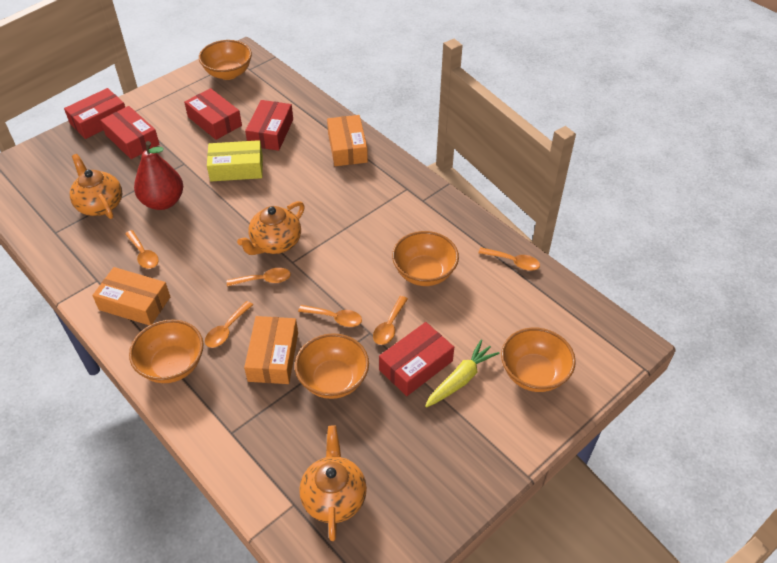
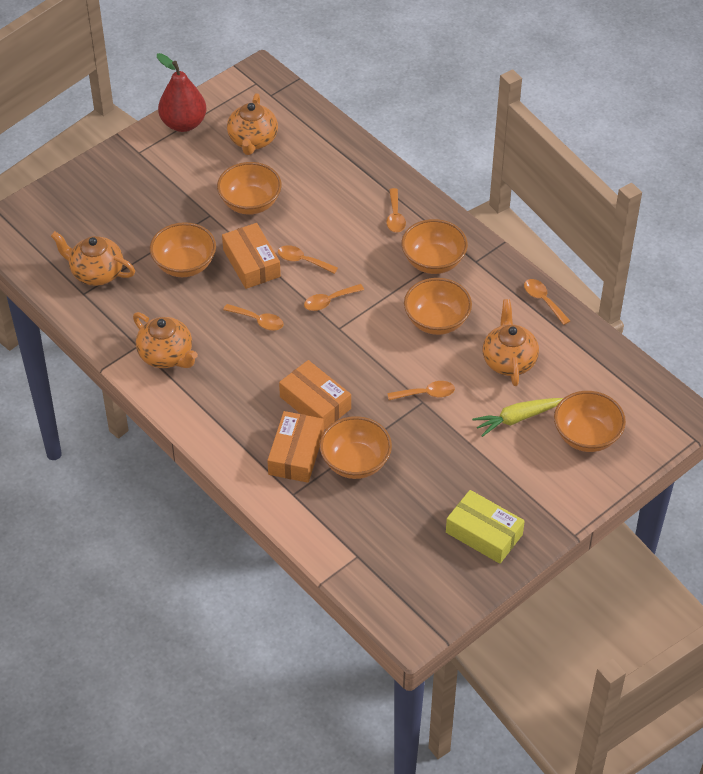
orange bowl: [129,319,203,383] [199,40,252,80] [295,333,369,399] [392,231,459,286] [501,328,576,392] = 5 -> [150,222,216,277] [217,162,282,215] [320,416,392,479] [402,219,468,274] [404,278,472,335] [554,391,626,452] = 6
orange teapot: [70,154,122,219] [237,201,305,255] [299,425,367,541] = 3 -> [51,231,135,286] [133,312,198,368] [227,93,278,155] [483,299,539,386] = 4
red box: [64,88,125,139] [100,106,160,159] [184,88,242,140] [245,100,293,151] [379,322,454,396] = 5 -> none = 0

